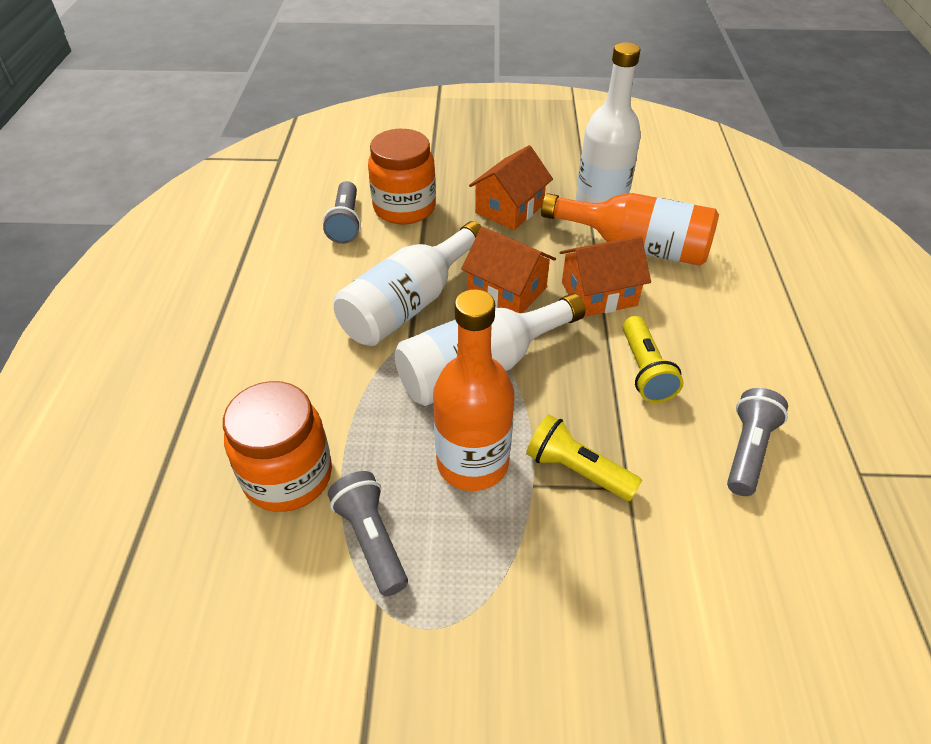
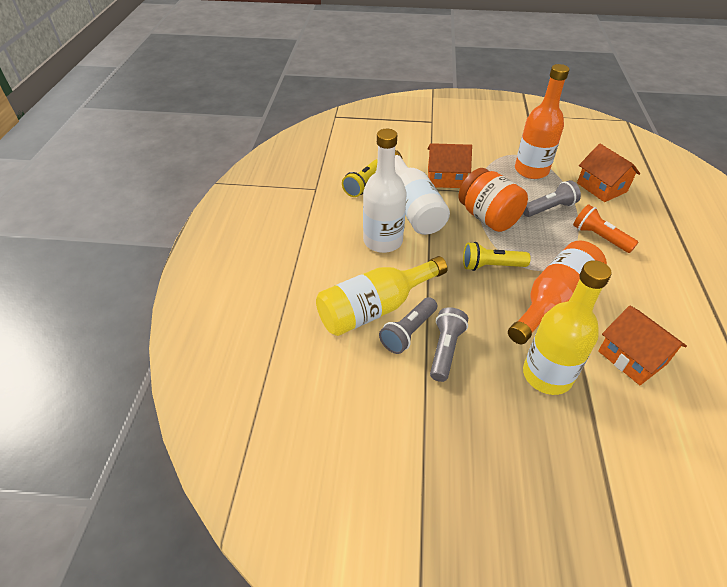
orange flashlight: none = 0 -> [573,204,638,253] = 1
orange jar: [223,381,332,512] [368,129,436,224] = 2 -> [458,168,528,232] = 1
white bottle: [334,221,482,346] [395,293,585,406] [576,42,641,203] = 3 -> [363,129,407,253] [395,150,450,235] = 2
yellow bottle: none = 0 -> [316,256,448,336] [523,260,612,395] = 2

